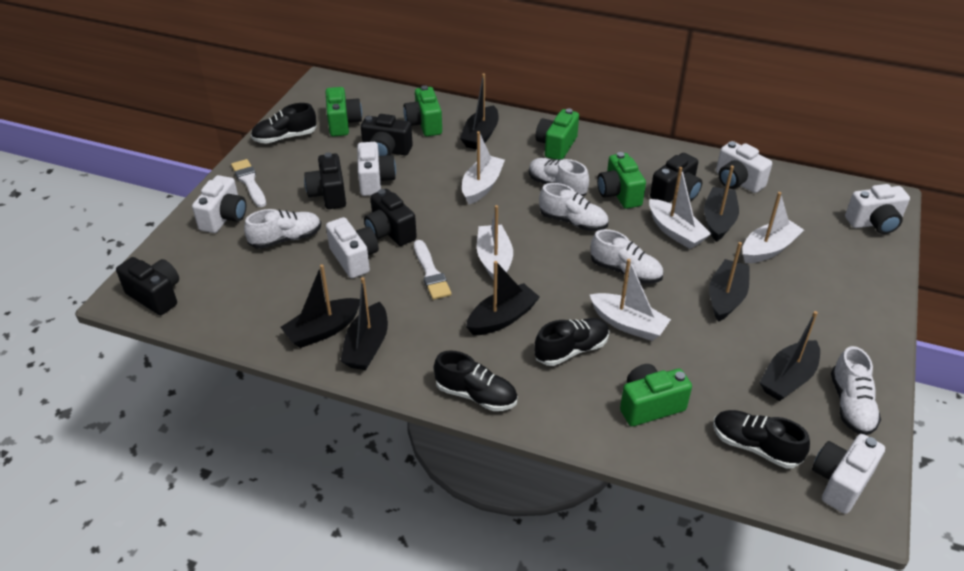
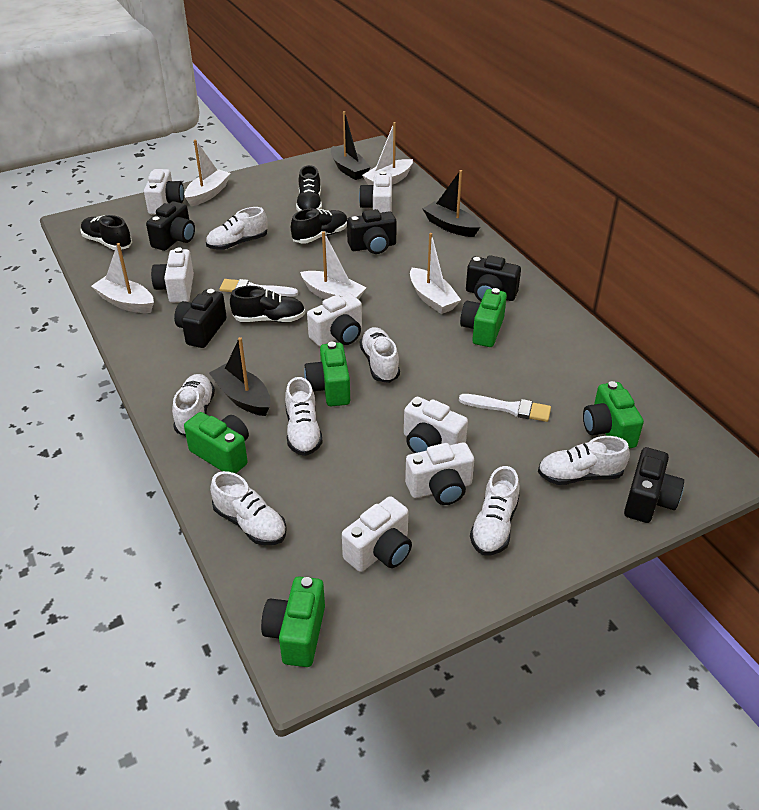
black boat: [281,264,360,348] [341,277,388,370] [460,73,498,150] [466,261,540,335] [704,165,739,242] [709,242,750,322] [759,311,820,401] = 7 -> [209,337,271,416] [331,111,371,180] [423,170,480,237] = 3
white camera: [192,175,246,233] [326,217,379,278] [357,142,396,196] [716,141,772,193] [812,434,885,514] [845,184,910,234] = 6 -> [144,169,184,215] [151,248,194,303] [307,294,362,346] [342,496,412,572] [359,171,392,213] [404,397,468,453] [405,442,474,505] = 7
white shoe: [244,209,321,249] [529,158,589,196] [539,183,608,231] [591,229,663,284] [831,346,881,435] = 5 -> [172,374,215,436] [206,207,268,250] [210,471,287,545] [285,377,323,456] [360,327,400,383] [470,466,520,555] [538,436,630,485] = 7

